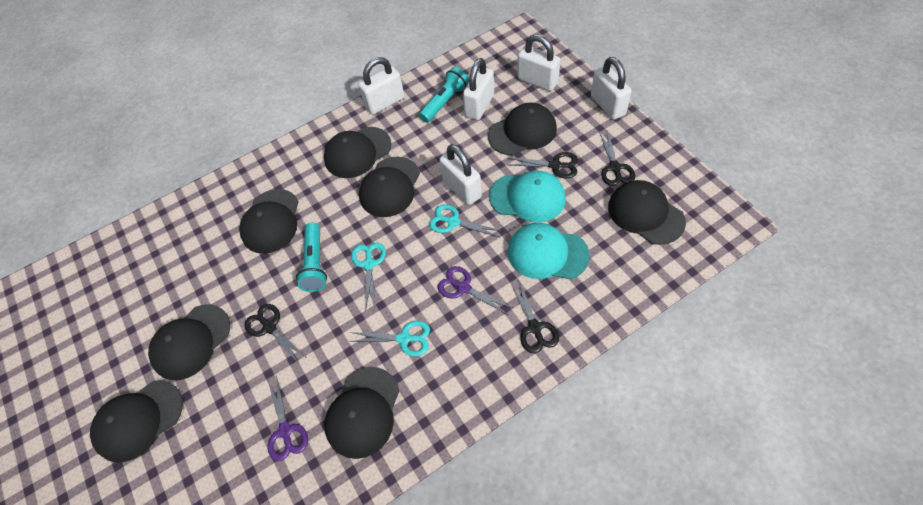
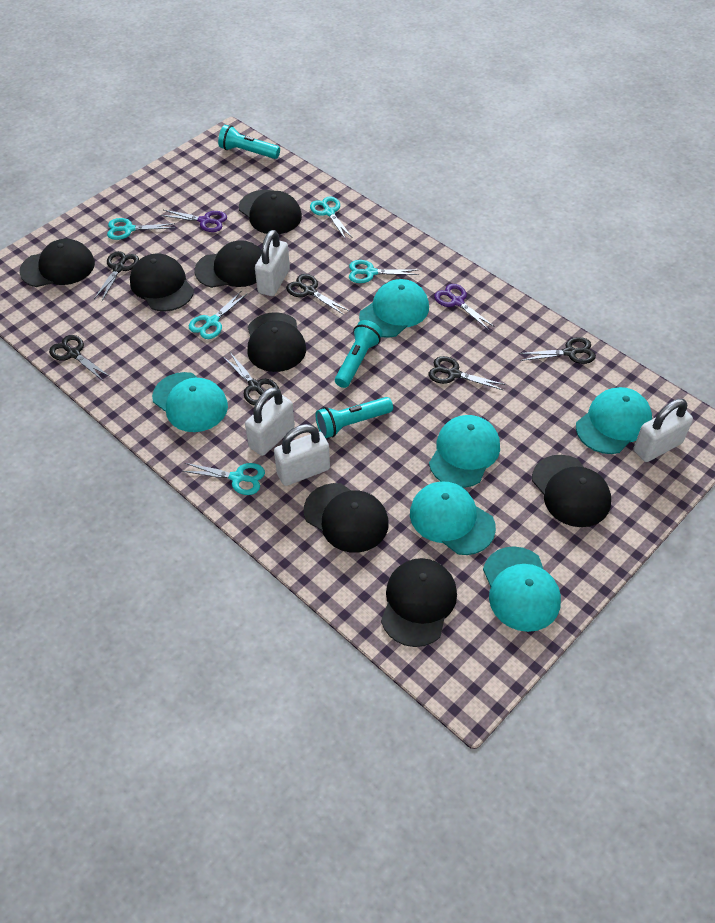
black scissors: [244,304,305,362] [508,152,578,178] [510,281,559,353] [599,131,635,186] = 4 -> [49,335,109,380] [94,251,139,301] [223,353,279,405] [286,274,349,315] [428,356,506,390] [519,337,596,364] = 6
turquoise cap: [489,171,566,222] [508,223,590,280] = 2 -> [152,372,228,432] [359,279,429,338] [410,481,496,555] [429,415,500,488] [483,546,561,632] [576,387,652,454] = 6
turquoise flashlight: [296,223,327,292] [419,67,469,123] = 2 -> [218,125,280,159] [316,397,393,438] [335,320,383,388] = 3
turquoise scissors: [349,321,430,356] [351,242,386,310] [429,204,502,237] = 3 -> [107,218,175,240] [182,463,265,495] [189,291,248,339] [310,196,353,240] [349,260,419,283] = 5
white padlock: [358,57,404,115] [439,144,482,205] [463,58,494,120] [517,34,560,91] [591,57,632,120] = 5 -> [245,387,295,456] [255,230,290,296] [274,424,330,486] [634,399,693,462] = 4

